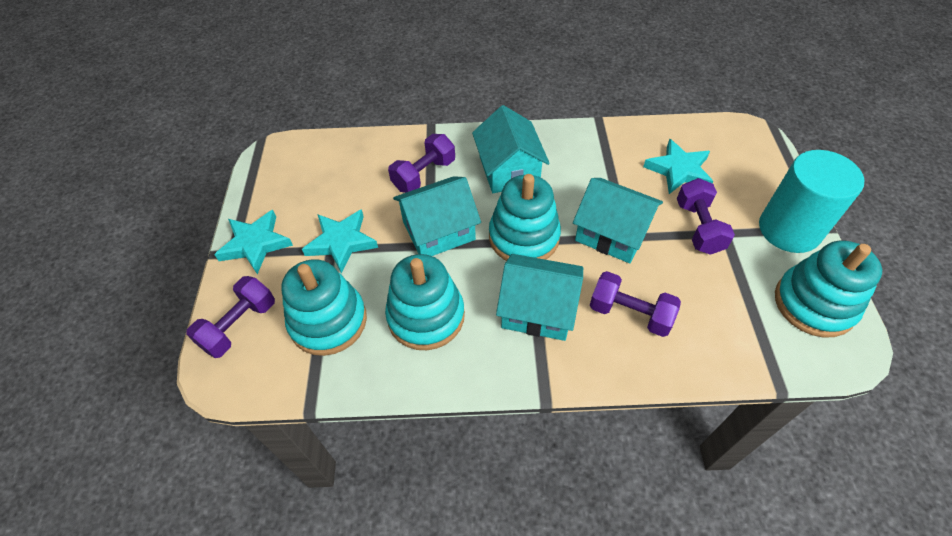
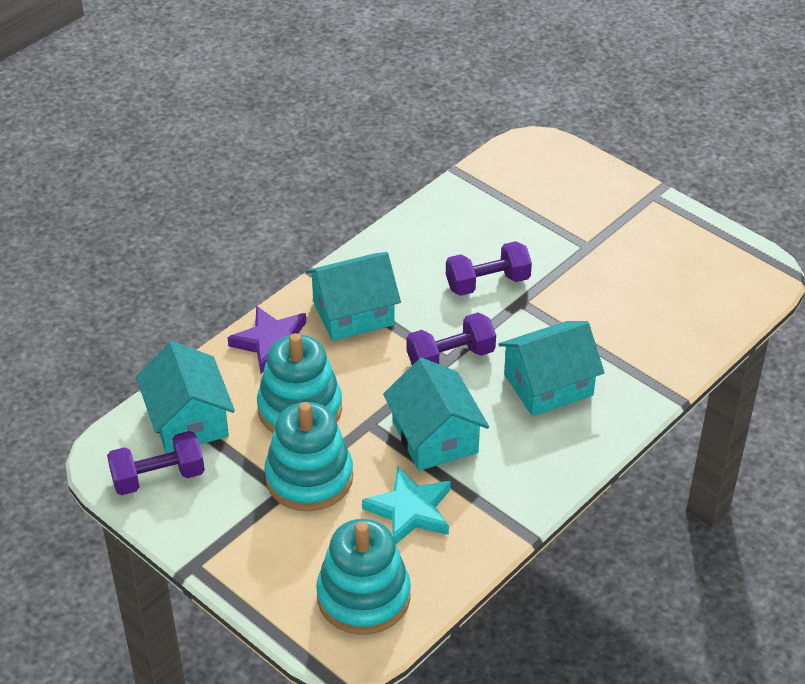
purple dumbbell: [186,276,275,358] [388,134,455,193] [590,271,681,337] [677,178,735,255] = 4 -> [107,431,205,495] [407,312,496,365] [446,241,532,296] = 3
purple star: none = 0 -> [228,306,306,374] = 1
turquoise cylinder: [759,150,864,253] = 1 -> none = 0
turquoise stacking toy: [281,259,367,356] [385,254,465,350] [489,174,561,261] [775,240,882,337] = 4 -> [257,333,342,433] [264,402,353,511] [316,519,411,635] = 3
turquoise star: [214,210,293,274] [302,209,378,274] [643,139,713,194] = 3 -> [362,466,451,544] = 1

